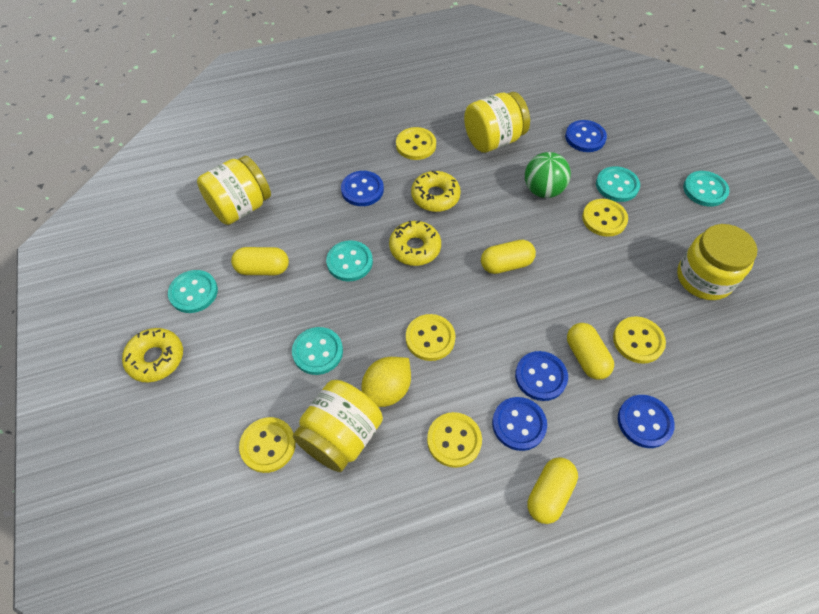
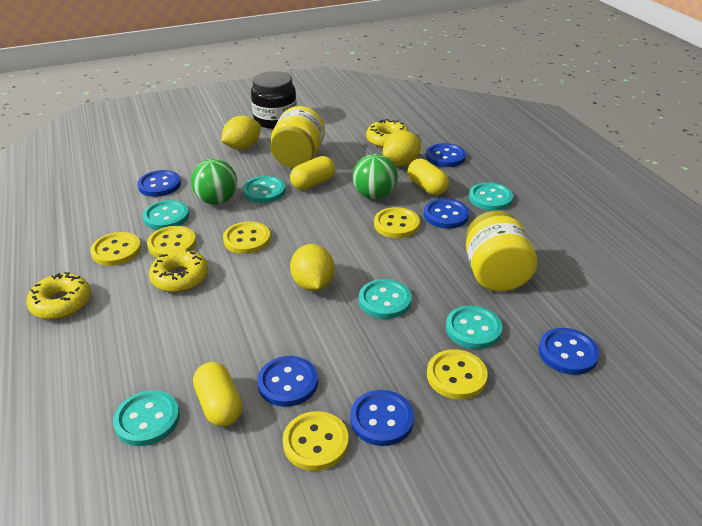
black jar: none = 0 -> [251,71,297,129] = 1
blue button: [341,171,384,206] [492,397,547,451] [515,351,568,401] [565,120,607,152] [618,395,675,448] = 5 -> [137,170,181,197] [257,356,318,407] [350,390,414,446] [424,199,469,229] [426,143,466,167] [538,328,600,375] = 6
green ball: [525,152,571,198] = 1 -> [191,159,237,205] [353,154,398,199] = 2
turquoise button: [168,270,218,313] [292,327,343,375] [326,240,373,281] [596,166,640,202] [683,171,729,207] = 5 -> [113,390,180,446] [143,200,189,230] [243,176,286,203] [359,279,412,319] [446,305,502,349] [469,182,513,211] = 6
yellow capsule: [231,247,289,275] [481,240,536,274] [528,457,578,524] [567,323,614,380] = 4 -> [193,362,242,426] [290,156,335,190] [408,159,449,195] = 3
yellow jar: [197,156,271,225] [293,380,383,472] [464,92,530,153] [677,224,757,300] = 4 -> [271,106,325,168] [466,210,537,292] = 2
yellow lemon: [362,357,411,407] = 1 -> [221,116,261,150] [290,244,334,291] [383,131,421,166] = 3

